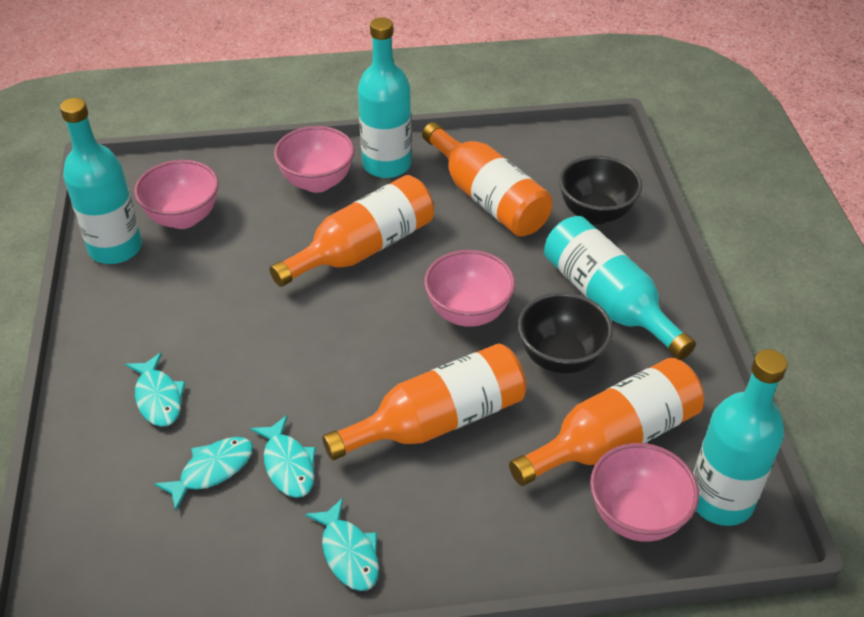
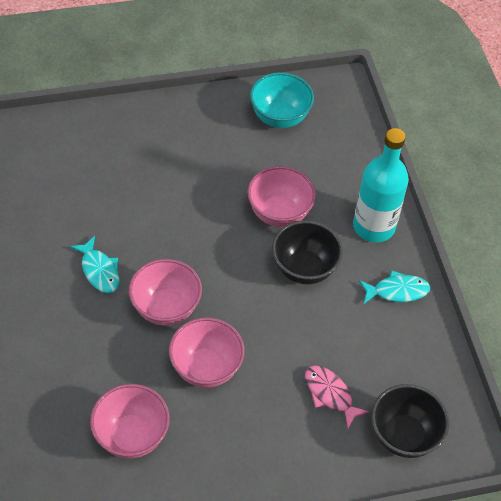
orange bottle: [269,175,434,287] [322,343,527,460] [422,122,553,236] [509,358,704,486] = 4 -> none = 0
pink fish: none = 0 -> [305,366,370,429] = 1
turquoise bottle: [60,98,142,264] [358,17,412,178] [544,216,696,360] [693,349,787,526] = 4 -> [353,128,409,242] = 1
turquoise bowl: none = 0 -> [250,72,314,128] = 1
turquoise fish: [125,353,186,427] [154,437,253,511] [250,415,316,498] [305,498,379,591] = 4 -> [70,236,119,293] [359,270,430,304] = 2

